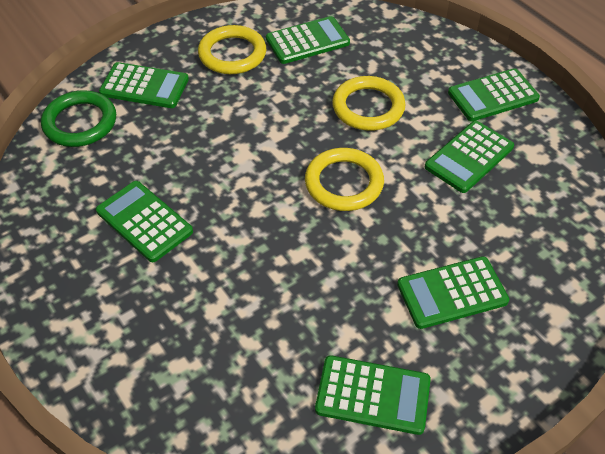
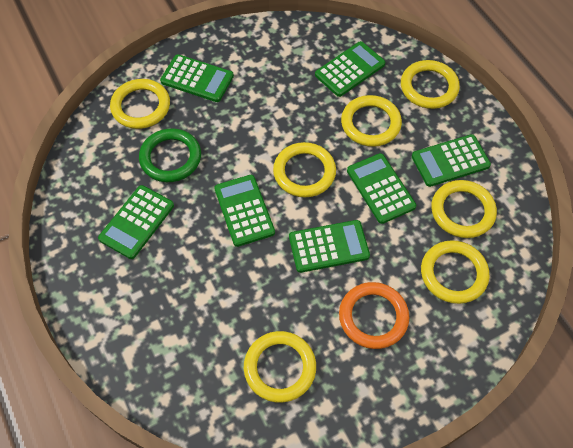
orange ring: none = 0 -> [339,282,409,349] = 1
yellow ring: [198,25,266,74] [305,148,384,211] [332,76,406,131] = 3 -> [110,79,170,129] [244,331,316,403] [273,142,336,197] [341,95,402,147] [401,60,460,109] [421,240,490,304] [431,180,497,238] = 7

